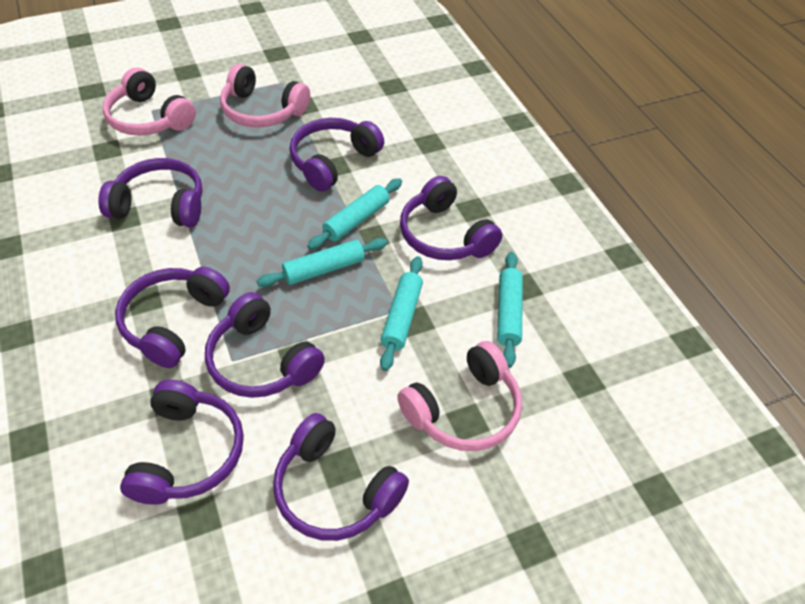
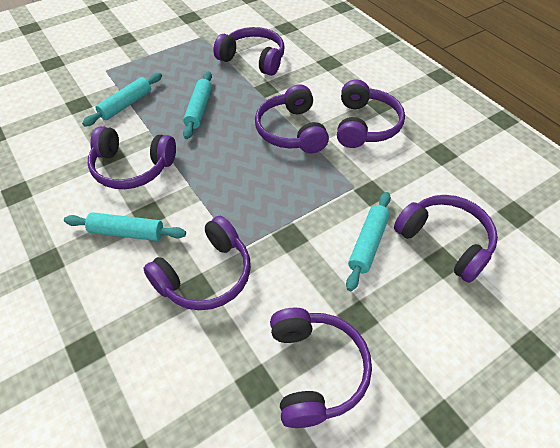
pink headphones: [102,68,196,136] [220,64,310,127] [397,341,522,451] = 3 -> none = 0

